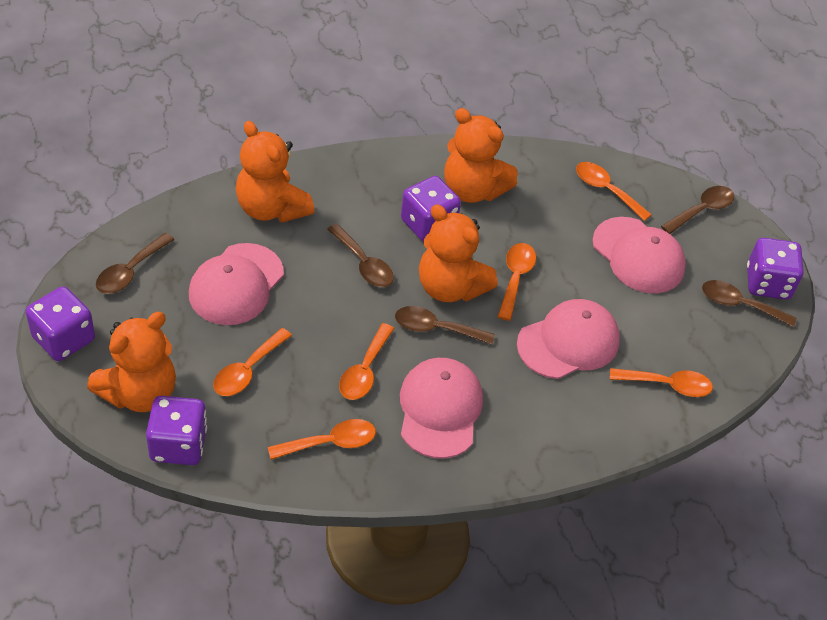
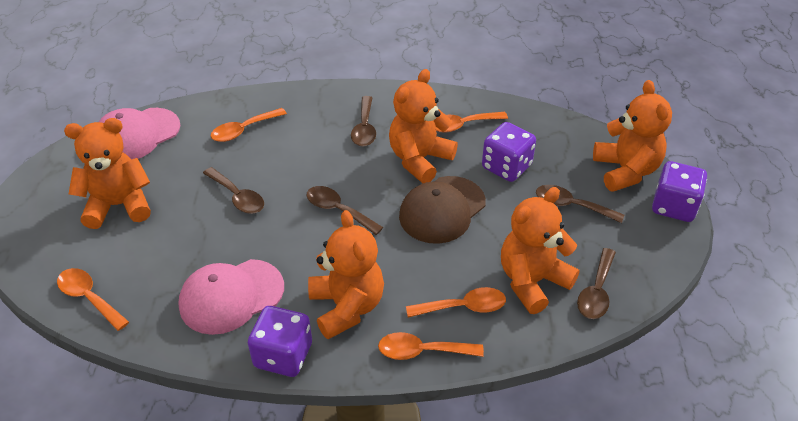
brown cap: none = 0 -> [399,176,486,244] = 1
orange spoon: [213,328,292,396] [268,419,376,460] [339,323,395,400] [498,243,536,321] [576,162,652,221] [610,368,713,397] = 6 -> [57,268,129,331] [211,108,287,142] [378,332,484,360] [406,287,506,317] [436,112,508,132] = 5
orange teddy bear: [87,312,176,412] [236,120,314,223] [419,204,498,302] [444,108,518,203] = 4 -> [64,118,151,229] [308,210,384,339] [389,69,458,184] [501,187,580,314] [593,80,672,192] = 5
pink cap: [189,243,284,325] [400,358,483,459] [517,299,620,379] [592,217,686,293] = 4 -> [99,108,180,159] [178,259,284,335] = 2
purple dice: [26,286,95,361] [146,396,207,465] [401,176,461,242] [747,238,804,300] = 4 -> [248,306,312,377] [482,122,536,182] [652,161,707,222] = 3

